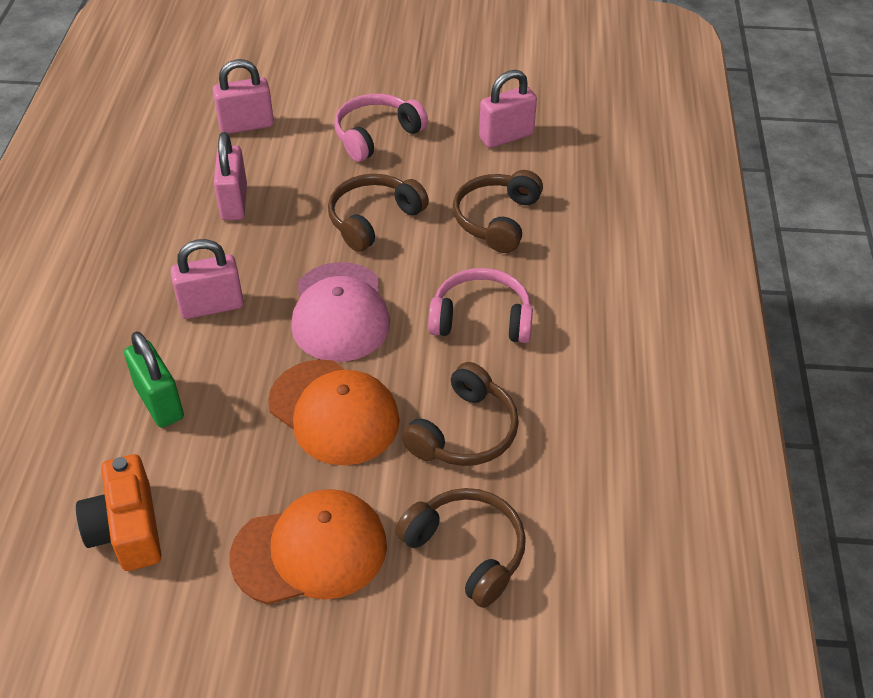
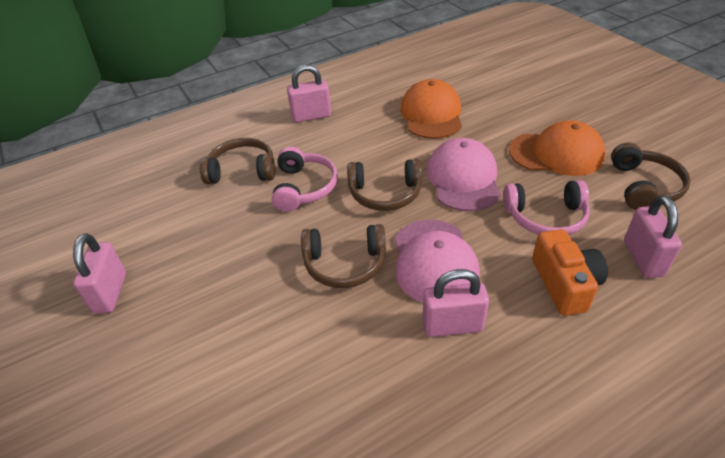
green padlock: [124,331,184,428] = 1 -> none = 0
pink cap: [291,262,390,362] = 1 -> [395,220,480,303] [427,138,501,211] = 2

